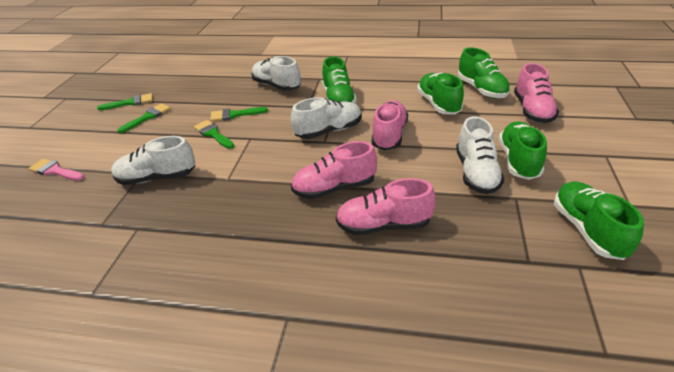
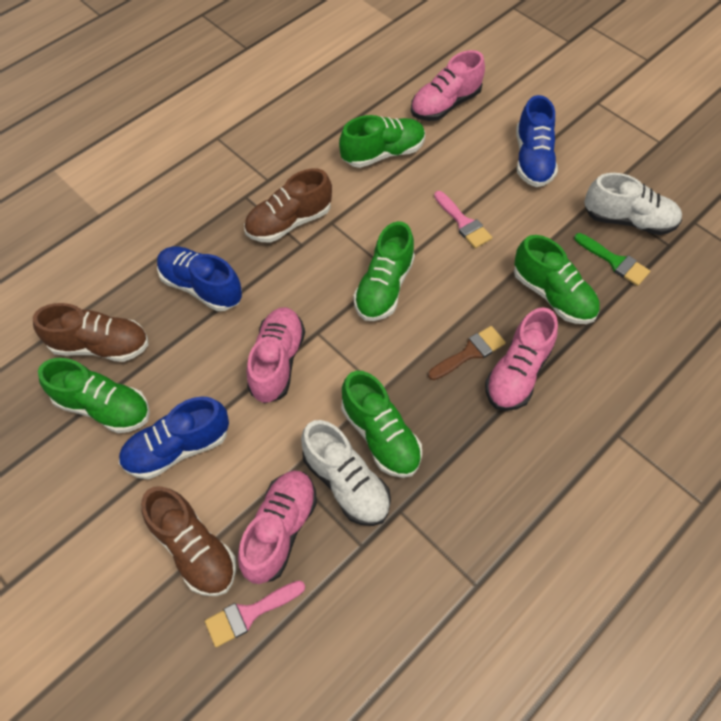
blue shoe: none = 0 -> [119,396,229,479] [157,246,242,311] [516,95,558,187] = 3
brown brush: none = 0 -> [428,326,506,380] = 1
brown shoe: none = 0 -> [33,303,149,362] [141,486,236,596] [244,168,332,243] = 3
green brush: [97,93,153,110] [117,103,171,133] [194,120,234,149] [211,107,268,122] = 4 -> [574,233,650,286] = 1
pink brush: [29,159,84,181] = 1 -> [205,580,305,647] [434,191,492,248] = 2
white shoe: [111,136,195,185] [251,56,301,91] [291,97,362,139] [456,116,504,194] = 4 -> [301,420,391,526] [584,173,682,235] = 2

